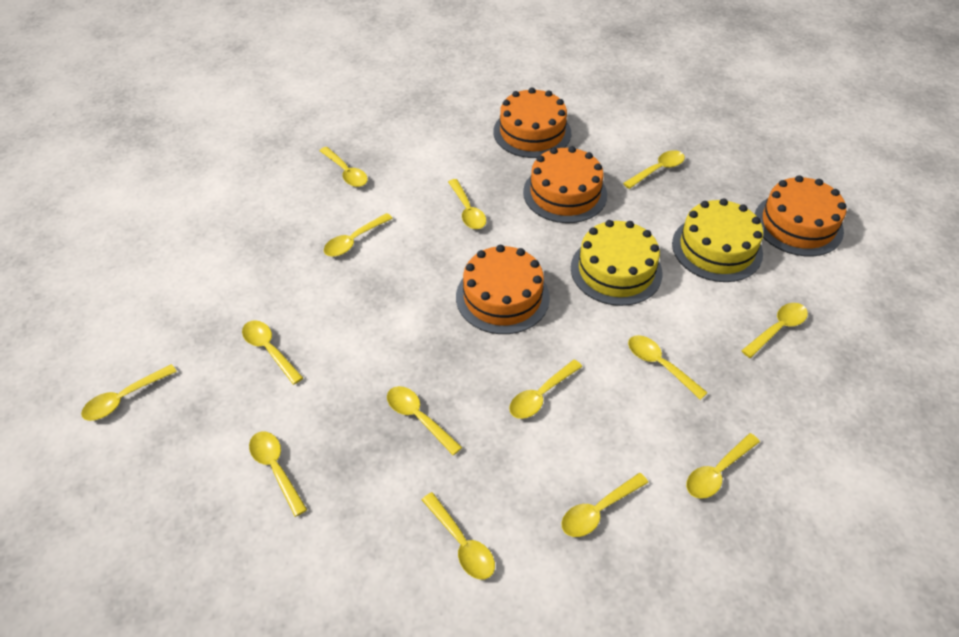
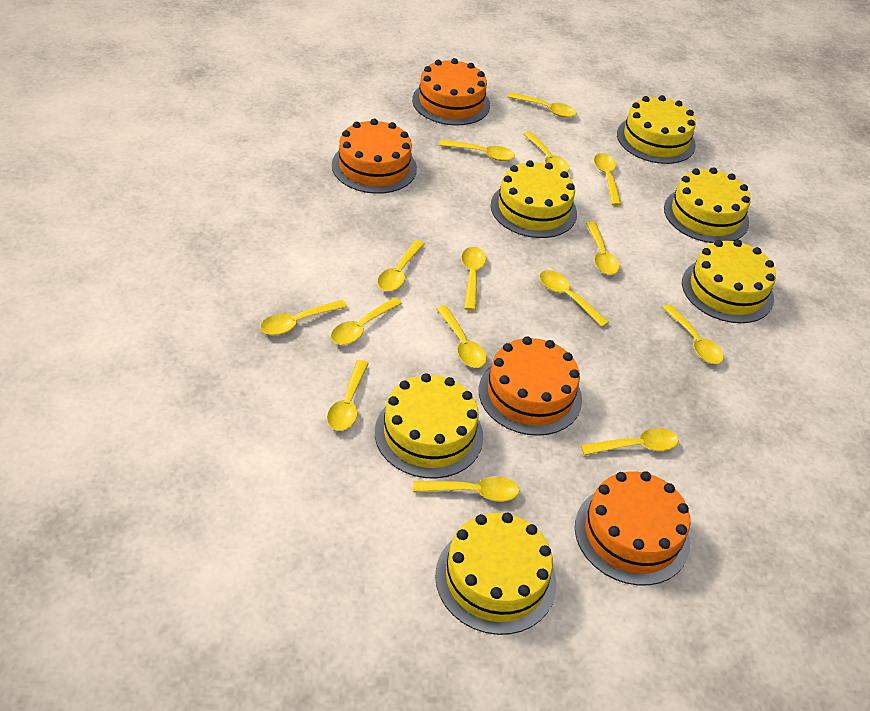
yellow cake: [571,220,662,306] [672,198,763,282] = 2 -> [375,373,483,479] [435,513,556,635] [491,160,577,238] [617,95,696,164] [664,167,751,243] [682,240,776,323] = 6
yellow spoon: [81,364,177,421] [242,320,303,385] [249,432,307,517] [319,147,368,187] [324,213,393,257] [387,386,462,455] [422,492,495,579] [448,179,486,229] [509,359,582,419] [561,473,648,537] [623,150,685,189] [628,335,708,400] [686,433,760,499] [741,303,808,358] = 14 -> [260,300,347,335] [327,360,369,431] [331,297,402,345] [377,240,424,291] [413,476,520,502] [436,305,487,368] [439,140,515,161] [461,247,486,311] [508,92,577,118] [524,132,570,172] [539,270,609,327] [581,428,679,455] [586,221,620,275] [594,153,622,206] [662,304,724,364] = 15

